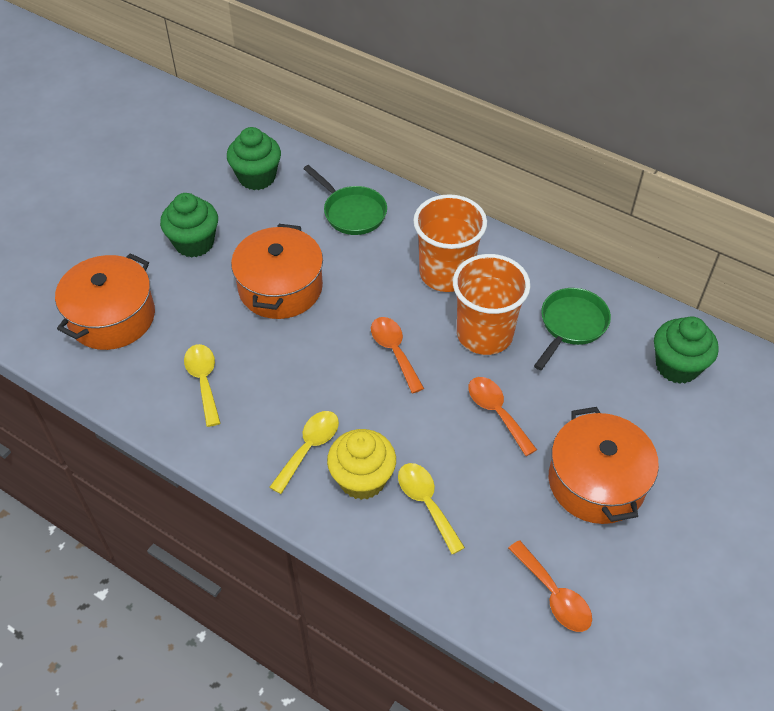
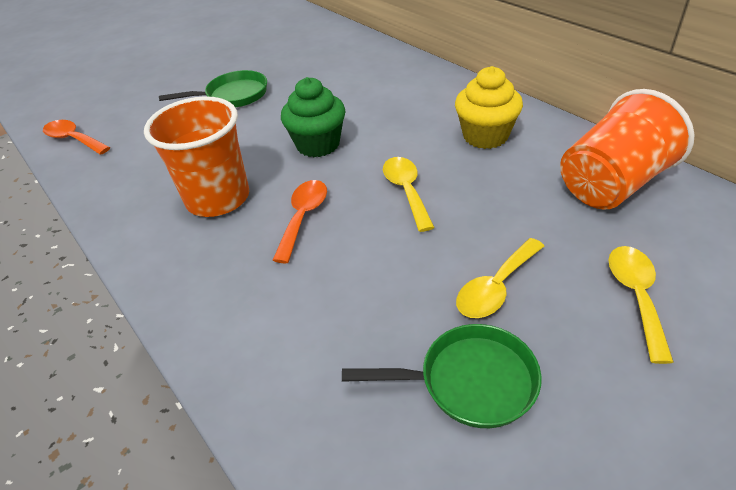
green cupcake: [160,193,218,258] [227,127,281,190] [654,316,719,384] = 3 -> [281,77,345,157] = 1
orange pot: [55,253,155,350] [231,224,323,319] [549,407,659,524] = 3 -> none = 0
orange spoon: [371,317,424,393] [468,377,537,456] [508,540,592,632] = 3 -> [43,120,110,155] [272,180,327,263] = 2

